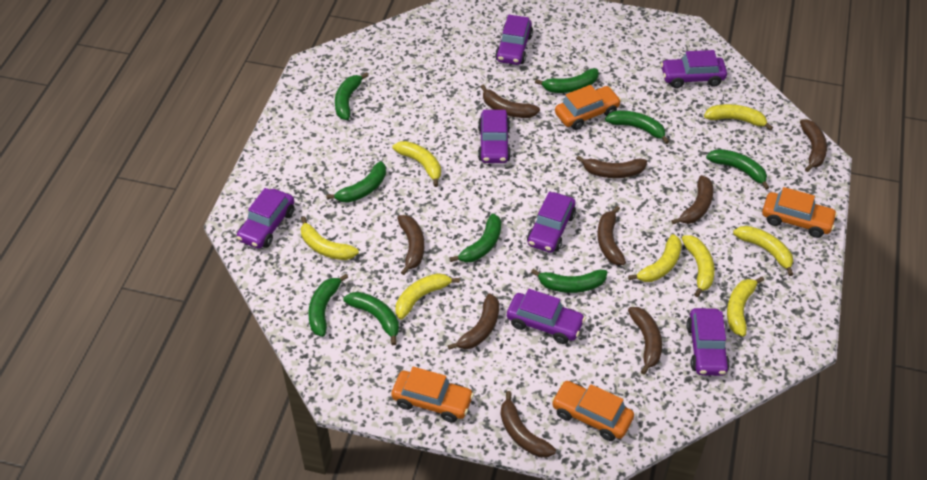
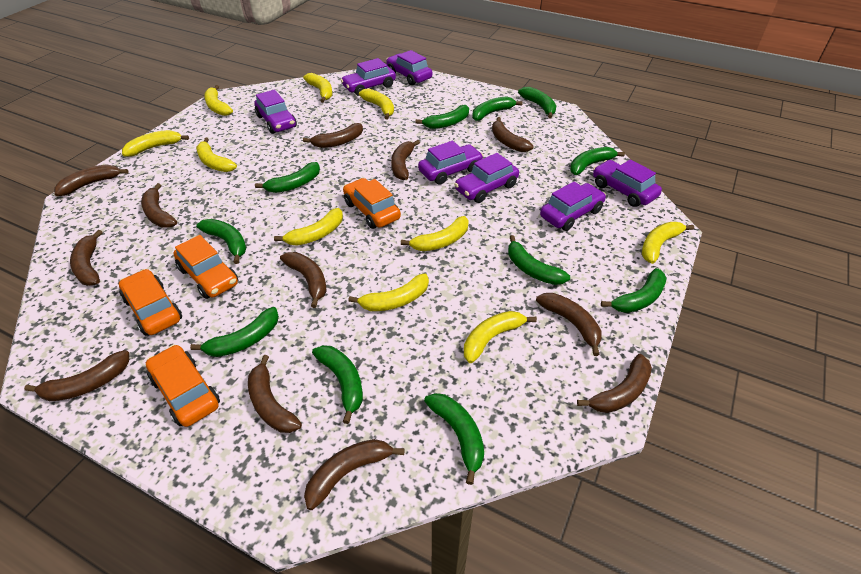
brown banana: [397,215,424,275] [448,293,499,350] [481,84,540,118] [501,391,556,457] [576,155,647,178] [597,206,626,265] [628,307,662,374] [671,175,713,224] [800,119,827,172] = 9 -> [24,350,129,401] [54,164,129,196] [70,230,103,286] [141,183,177,227] [248,355,302,433] [280,252,327,308] [303,123,363,148] [304,439,405,510] [391,140,420,180] [492,117,534,152] [536,293,602,356] [577,354,652,413] = 12
green banana: [308,274,348,337] [326,161,386,203] [335,72,369,120] [343,292,399,345] [450,213,501,263] [531,269,607,293] [535,68,599,93] [605,110,669,144] [706,149,770,190] = 9 -> [190,307,279,357] [196,219,246,264] [255,162,320,193] [312,345,363,424] [415,105,469,129] [424,393,484,485] [472,96,523,121] [508,235,570,285] [518,87,556,119] [570,147,625,175] [601,268,667,313] = 11
yellow banana: [301,217,359,260] [392,141,441,187] [396,273,460,320] [628,234,682,282] [681,235,715,297] [704,104,773,131] [727,277,764,337] [733,226,794,276] = 8 -> [122,130,189,157] [196,138,237,172] [204,85,233,116] [274,208,343,246] [303,73,332,103] [348,274,429,311] [359,89,394,120] [401,216,469,251] [464,311,537,363] [642,222,694,264] = 10

